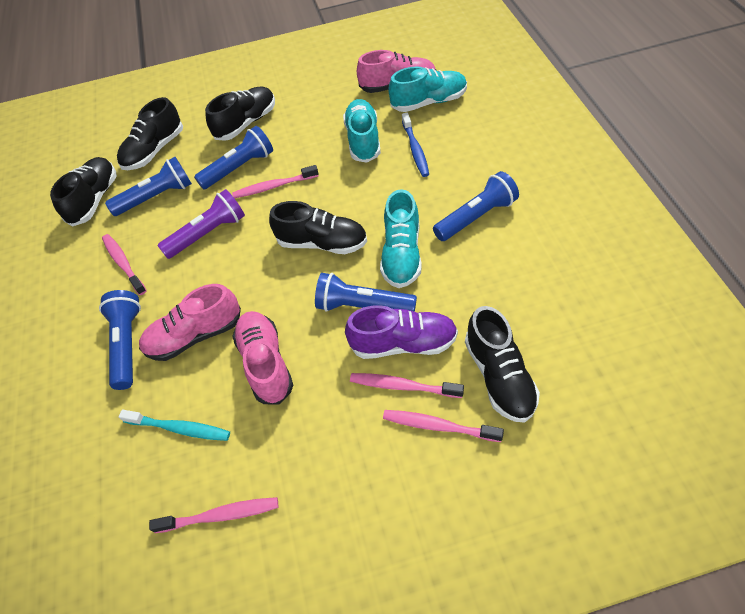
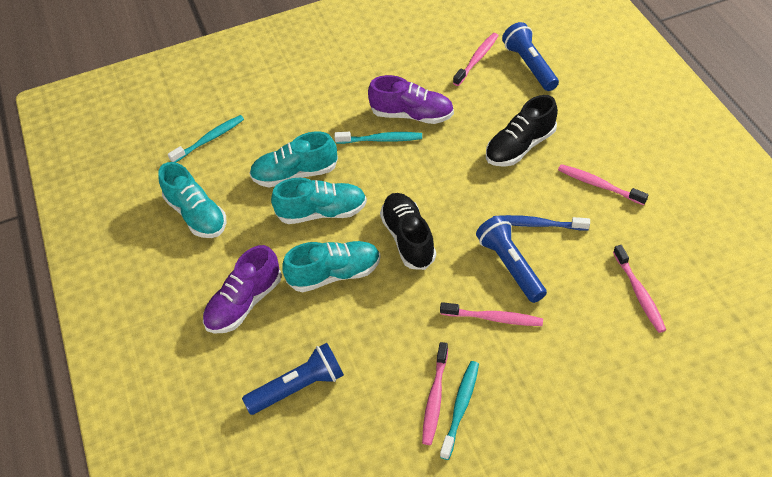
black shoe: [50,157,117,226] [117,97,183,170] [205,86,275,141] [269,201,367,254] [465,306,540,423] = 5 -> [380,193,436,270] [486,95,558,167] = 2
blue flashlight: [99,290,141,390] [105,157,192,216] [194,126,273,190] [315,273,417,312] [433,171,519,241] = 5 -> [242,343,344,415] [476,215,547,303] [502,22,559,91] = 3
pink shoe: [139,284,241,361] [233,311,293,405] [357,50,437,93] = 3 -> none = 0
purple flashlight: [157,189,245,259] = 1 -> none = 0
purple shoe: [345,305,458,359] = 1 -> [203,245,282,333] [368,75,454,124] = 2
turquoise shoe: [343,99,381,163] [380,189,422,288] [388,66,467,112] = 3 -> [158,162,226,238] [249,131,338,187] [271,178,367,224] [282,241,381,292] = 4
turquoise toothbrush: [119,410,230,441] = 1 -> [168,115,244,163] [334,132,422,144] [440,361,479,460] = 3

